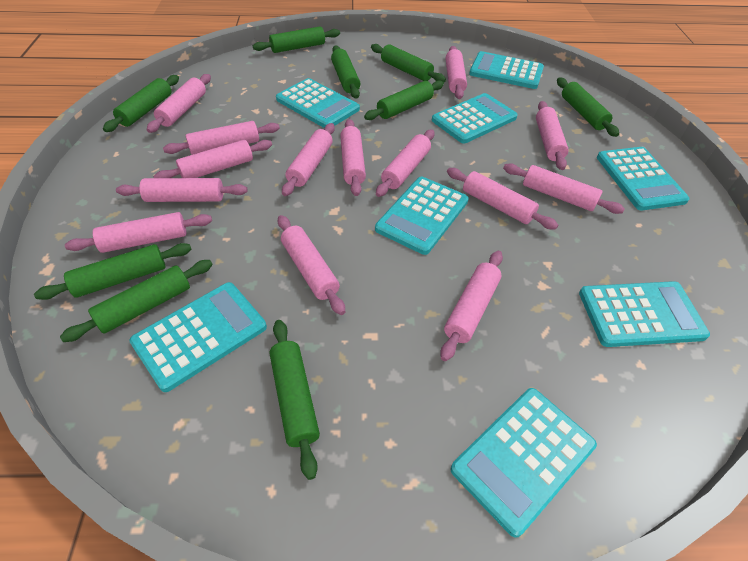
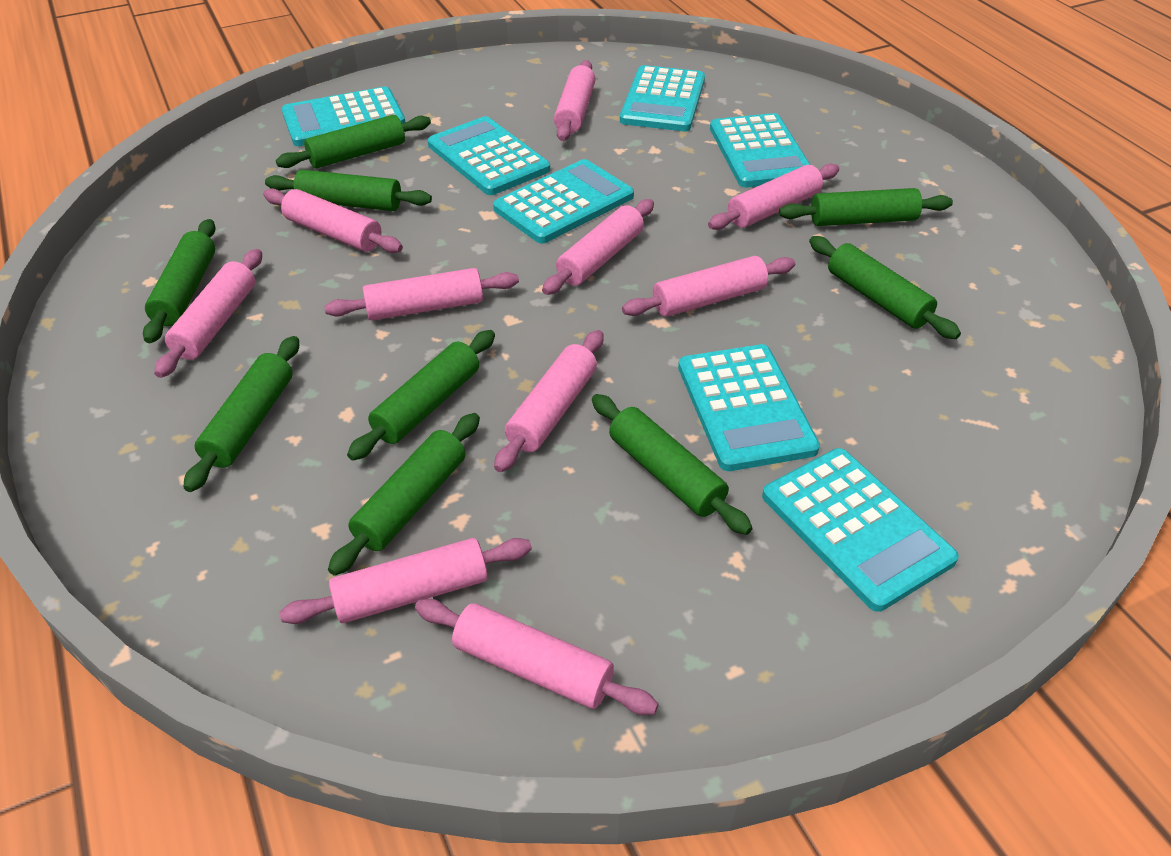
pink rolling pin: [65,212,212,253] [116,178,248,202] [147,74,211,133] [153,140,272,178] [163,121,280,155] [278,215,345,315] [282,123,335,196] [340,119,366,196] [376,129,435,197] [440,251,503,361] [446,46,467,99] [447,168,558,230] [503,163,625,214] [536,101,569,170] = 14 -> [154,249,262,378] [263,189,403,253] [279,538,532,624] [324,268,519,320] [415,599,659,715] [494,330,603,472] [542,199,654,295] [554,60,596,141] [622,256,795,317] [708,163,839,230] = 10
turquoise calculator: [129,282,267,392] [276,78,360,128] [375,177,469,255] [432,93,518,144] [450,388,597,538] [469,51,544,89] [579,281,710,347] [597,147,690,210] = 8 -> [282,87,406,146] [428,116,550,195] [493,159,634,244] [620,65,705,131] [678,344,820,471] [710,113,810,188] [762,448,959,612] = 7

